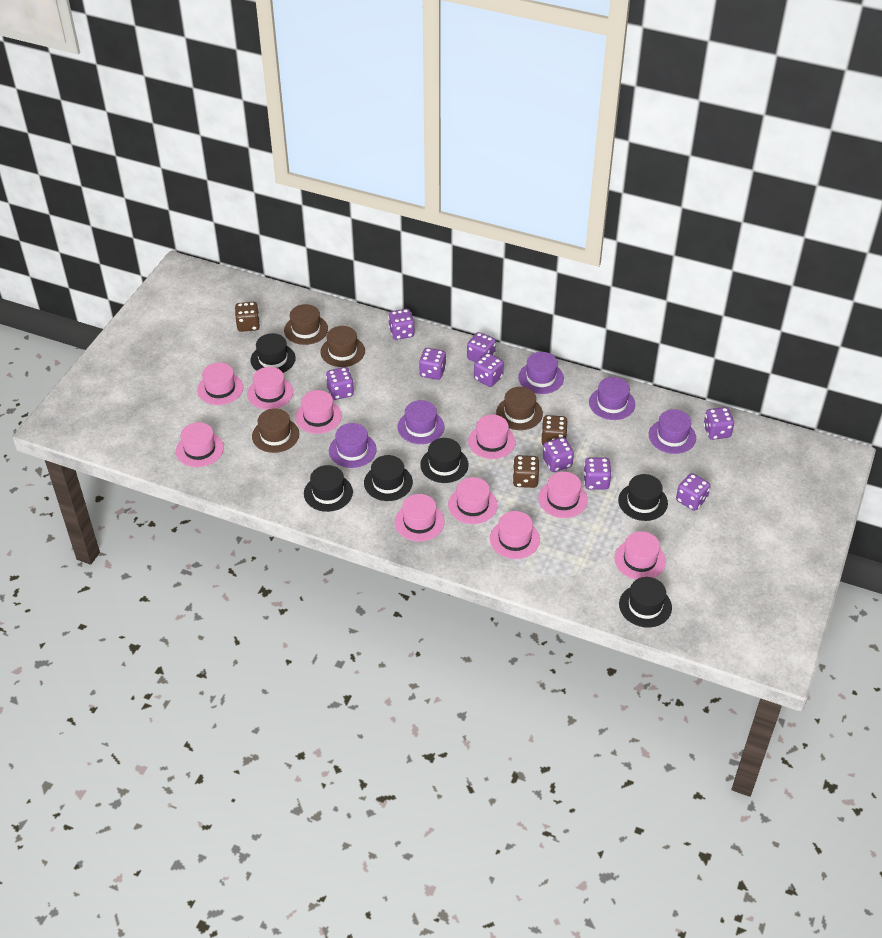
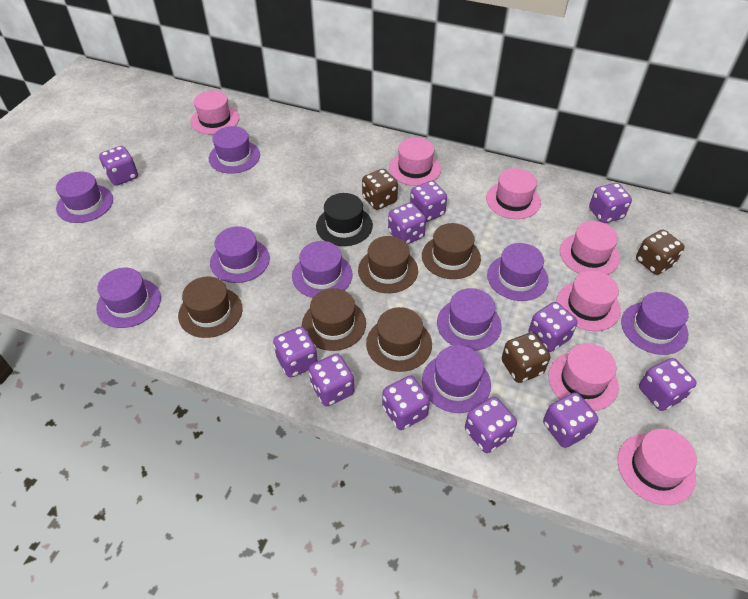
black hat: [251,333,296,373] [304,465,353,512] [364,455,413,501] [420,438,469,483] [618,474,668,521] [619,577,672,627] = 6 -> [316,193,373,246] = 1
brown hat: [252,408,299,453] [284,304,328,345] [320,326,365,367] [496,387,543,430] = 4 -> [178,277,243,338] [302,288,366,351] [358,236,418,293] [366,307,432,372] [422,223,481,279] = 5
pink hat: [176,422,224,467] [197,363,243,405] [247,367,293,409] [295,390,342,434] [395,494,445,541] [448,477,498,524] [468,415,516,459] [490,511,540,559] [538,471,588,518] [614,531,666,580] = 10 -> [190,90,239,135] [389,137,441,186] [486,168,541,219] [548,343,619,411] [556,270,621,331] [560,221,620,275] [617,429,697,505] = 7
purple dice: [326,367,354,400] [388,309,415,340] [419,348,446,380] [467,332,496,362] [474,353,504,387] [543,437,574,472] [583,458,612,489] [676,473,710,511] [704,407,734,440] = 9 -> [99,146,138,186] [273,327,318,378] [309,353,354,406] [382,376,430,430] [388,202,426,244] [410,181,447,222] [465,397,517,453] [529,302,578,352] [543,392,598,448] [589,183,632,223] [639,358,697,411] = 11
purple hat: [329,423,377,468] [397,400,444,444] [518,352,564,394] [589,377,635,420] [649,409,696,454] = 5 -> [56,172,113,223] [96,268,161,328] [209,126,260,174] [210,226,270,283] [292,241,353,298] [422,345,491,413] [437,288,502,351] [487,243,549,301] [621,292,689,355] = 9

